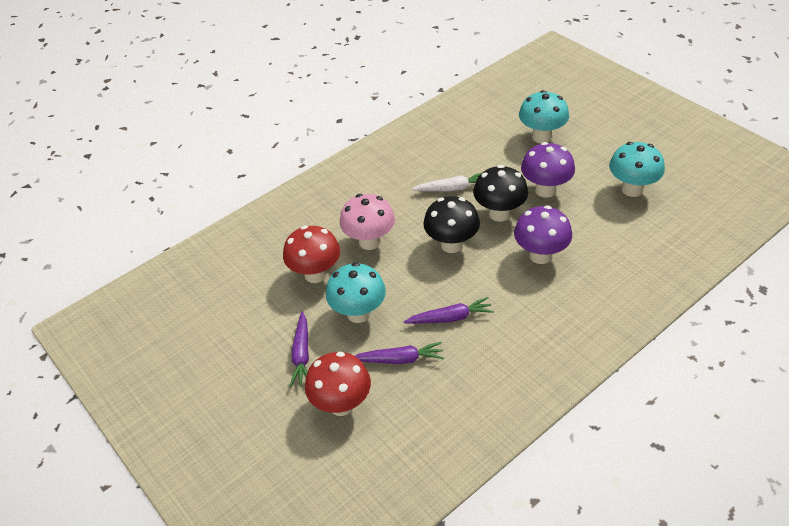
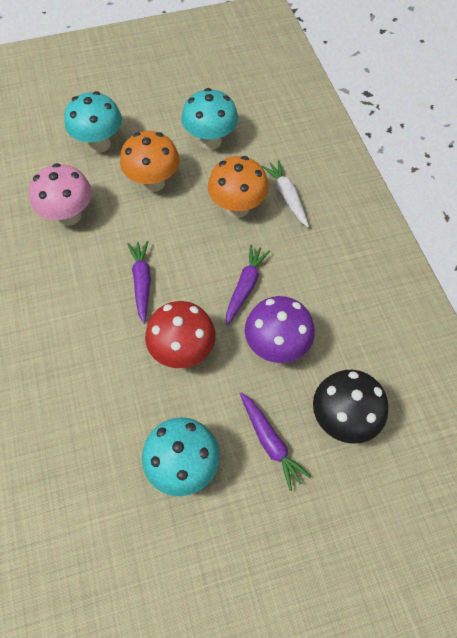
black mushroom: [423,196,480,253] [473,165,528,222] = 2 -> [313,370,388,444] = 1
orange mushroom: none = 0 -> [120,131,179,192] [208,156,269,218] = 2
purple mushroom: [514,205,572,264] [521,142,575,198] = 2 -> [245,296,315,363] = 1
red mushroom: [283,225,340,283] [305,351,371,416] = 2 -> [145,301,216,368] = 1

